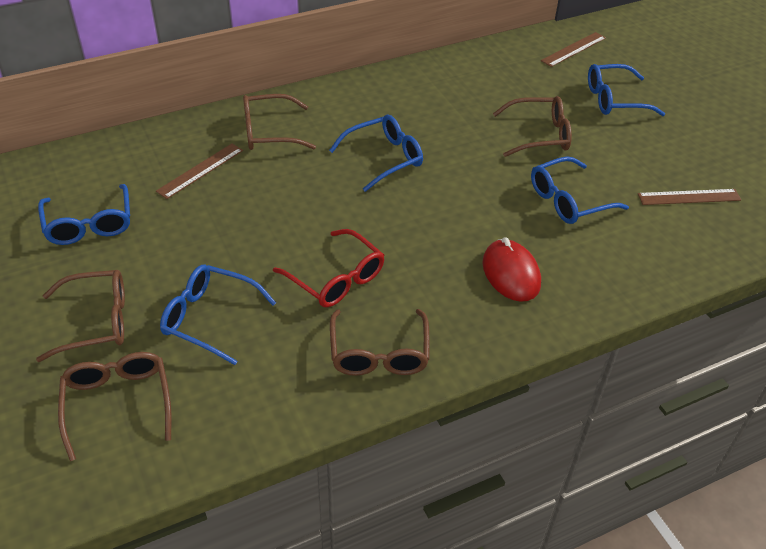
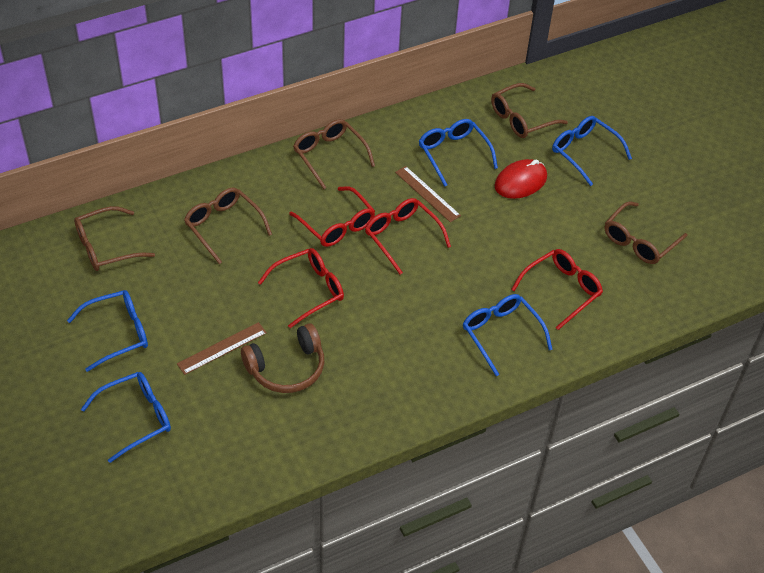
brown headphones: none = 0 -> [241,323,324,393] = 1
brown ruler: [156,144,243,199] [541,32,606,67] [638,189,741,205] = 3 -> [177,322,267,375] [395,166,461,222] = 2
red glasses: [273,229,384,307] = 1 -> [258,248,344,328] [289,186,375,247] [365,198,451,275] [511,249,603,330] = 4

